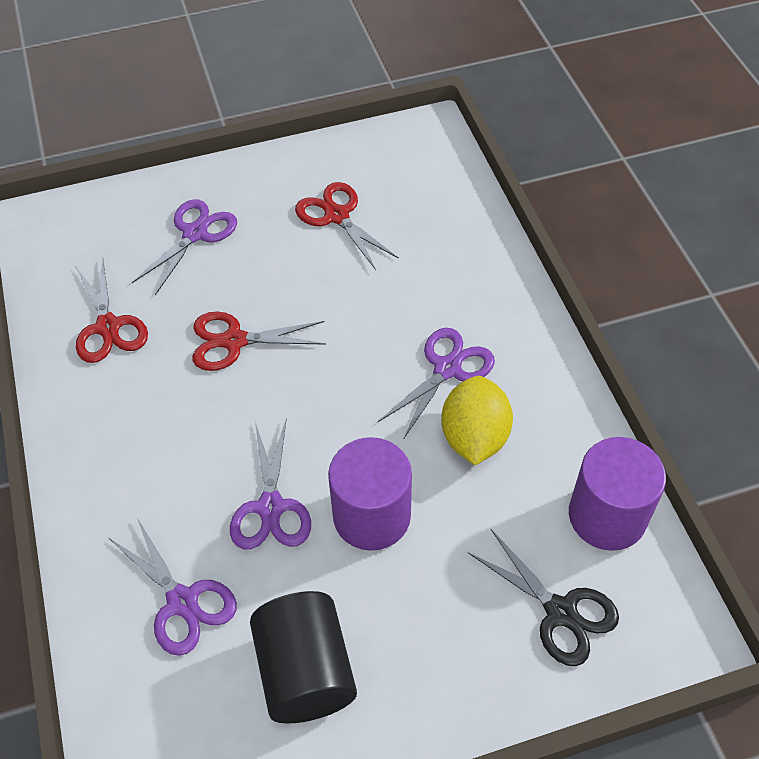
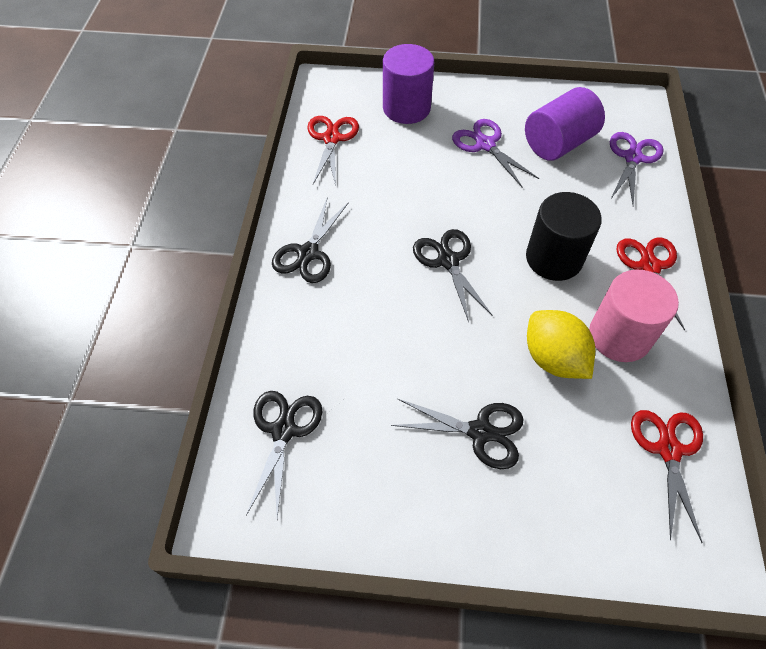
black scissors: [468,529,619,666] = 1 -> [246,391,323,518] [272,199,349,283] [391,399,524,469] [413,229,493,322] = 4
pink cylinder: none = 0 -> [589,270,679,362] = 1
purple scissors: [109,518,237,656] [132,199,237,295] [230,420,311,549] [378,328,495,440] = 4 -> [452,119,539,187] [610,132,664,206] = 2

